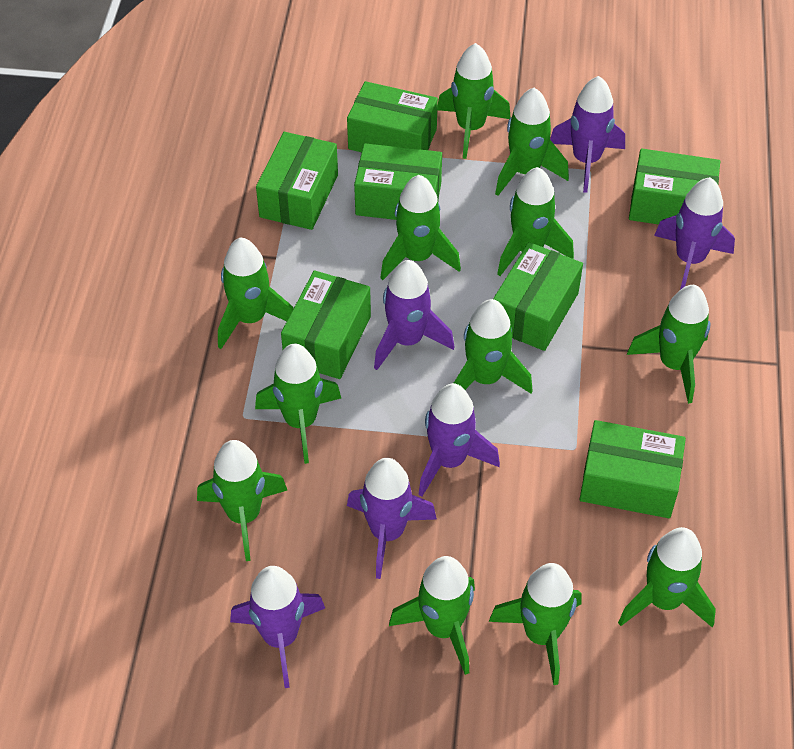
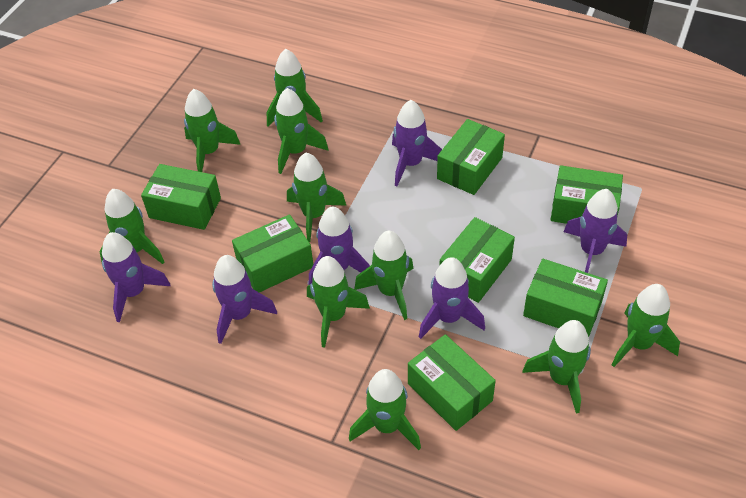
green rocket: [197,440,287,561] [218,237,293,349] [255,344,341,464] [380,175,461,280] [389,556,475,675] [437,43,511,159] [454,299,533,394] [489,563,582,685] [495,88,569,196] [497,167,574,276] [618,527,716,627] [627,285,711,404] = 12 -> [99,189,164,264] [184,89,241,172] [267,49,323,127] [274,88,329,174] [287,153,346,242] [307,256,370,348] [349,369,421,450] [354,231,413,320] [522,320,591,414] [612,284,680,367] = 10

